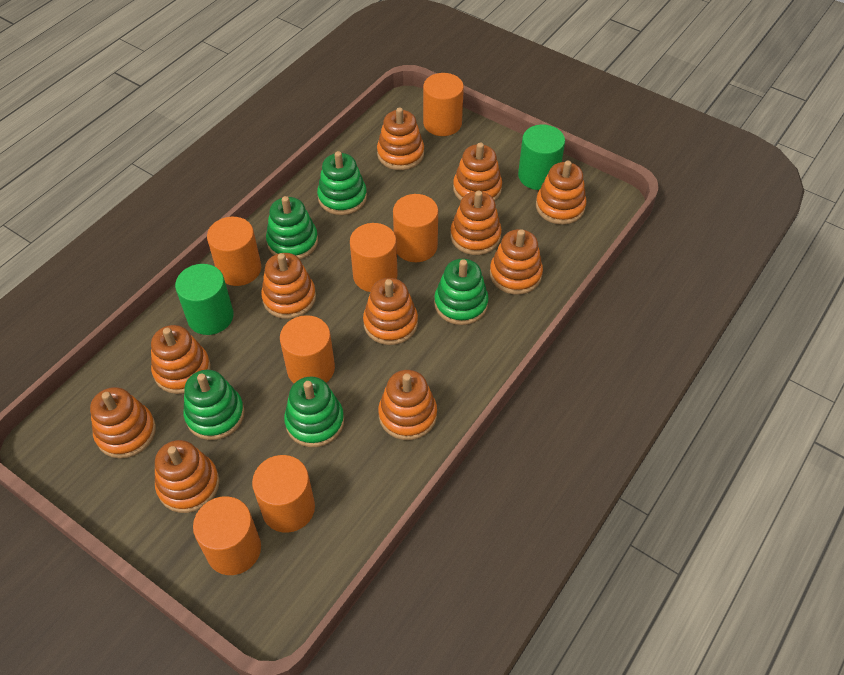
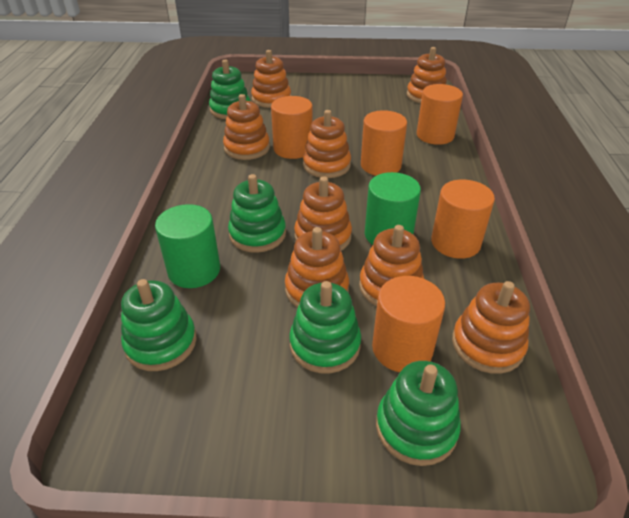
orange cylinder: [193,496,261,575] [207,217,261,286] [252,455,315,533] [280,315,335,383] [350,223,398,292] [393,194,438,262] [423,73,464,136] = 7 -> [271,96,312,159] [361,110,407,176] [372,276,445,372] [417,84,463,145] [431,179,495,259] = 5
orange stacking toy: [90,387,156,459] [151,325,211,394] [155,440,220,513] [261,253,316,319] [363,278,418,345] [377,107,424,170] [378,370,437,440] [450,191,502,255] [453,143,502,201] [490,229,543,295] [536,161,586,225] = 11 -> [223,94,270,160] [251,50,291,108] [285,227,349,308] [294,176,352,251] [303,110,351,178] [359,225,424,306] [407,47,447,103] [452,281,530,374] = 8

